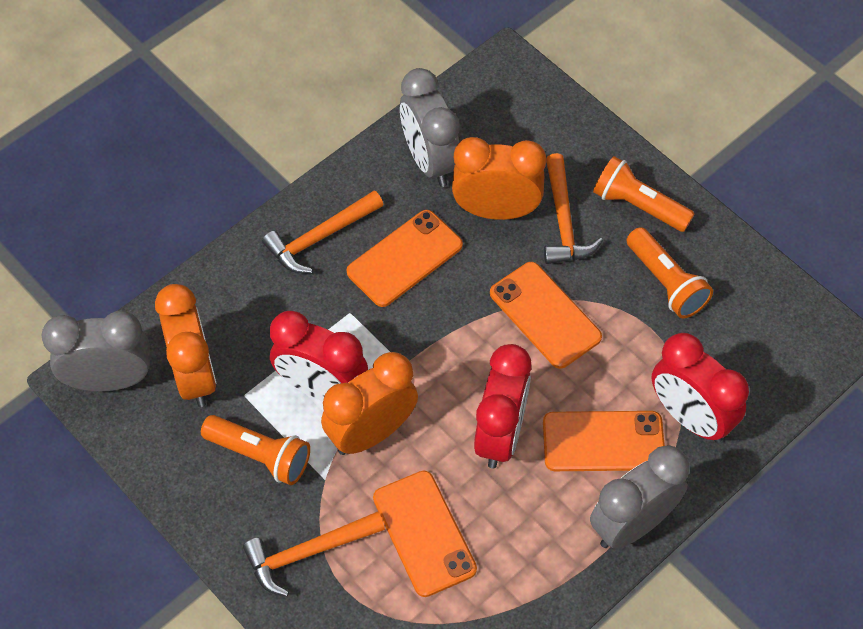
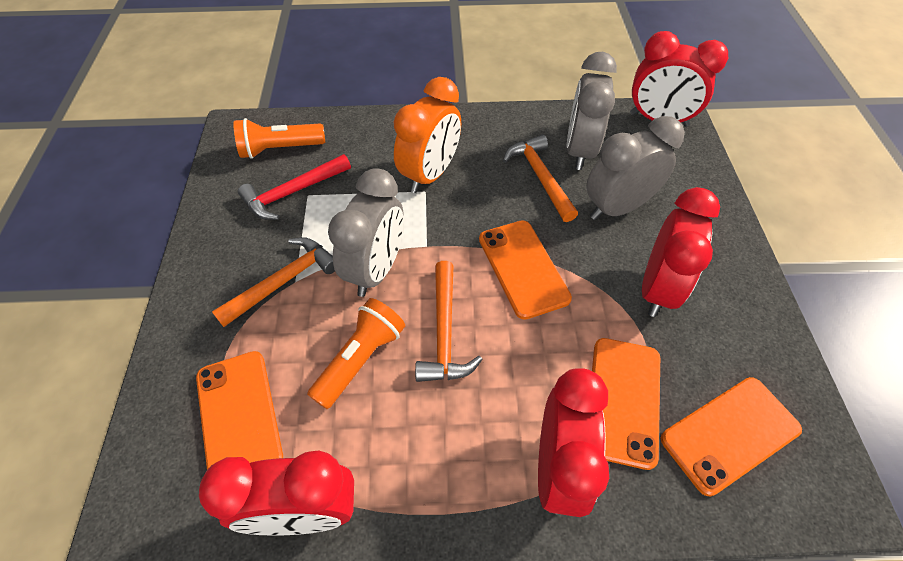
orange clock: [155,284,217,407] [321,352,418,455] [452,137,546,220] = 3 -> [394,77,461,193] = 1
orange flashlight: [201,415,310,485] [593,156,695,232] [627,227,713,318] = 3 -> [234,118,325,159] [307,298,405,409] = 2
red clock: [270,311,368,401] [474,344,531,468] [651,333,749,443] = 3 -> [199,451,354,536] [538,368,609,517] [630,31,728,127] [642,187,720,317] = 4
red hammer: none = 0 -> [238,154,351,220] = 1

